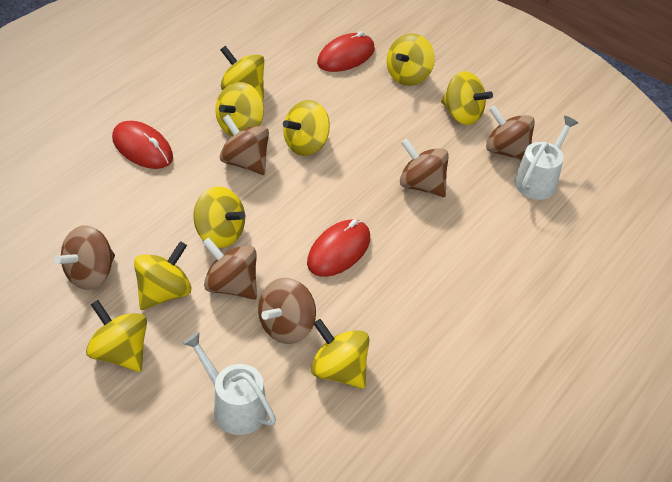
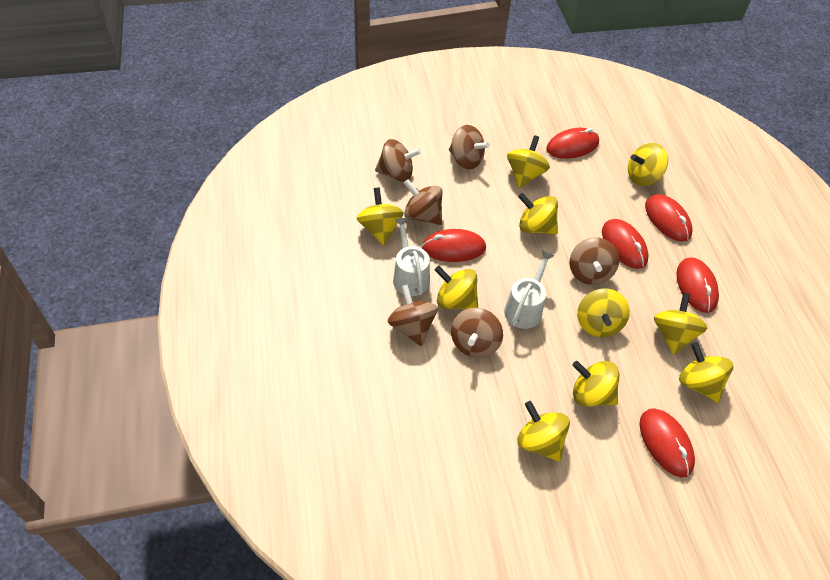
red mouse: [112,121,173,169] [307,219,370,277] [317,31,375,72] = 3 -> [422,229,486,262] [546,128,599,159] [602,219,648,269] [640,408,695,478] [645,194,692,242] [676,257,719,313] = 6
yellow spinning top: [86,300,147,372] [134,241,192,310] [193,186,245,248] [215,82,264,136] [221,46,264,100] [283,100,330,156] [311,319,370,389] [387,33,435,86] [441,71,493,125] = 9 -> [357,188,404,246] [435,266,478,309] [507,135,550,188] [517,401,570,462] [518,193,558,235] [572,361,619,407] [577,289,630,337] [628,143,668,186] [654,293,707,355] [679,342,733,403] = 10

